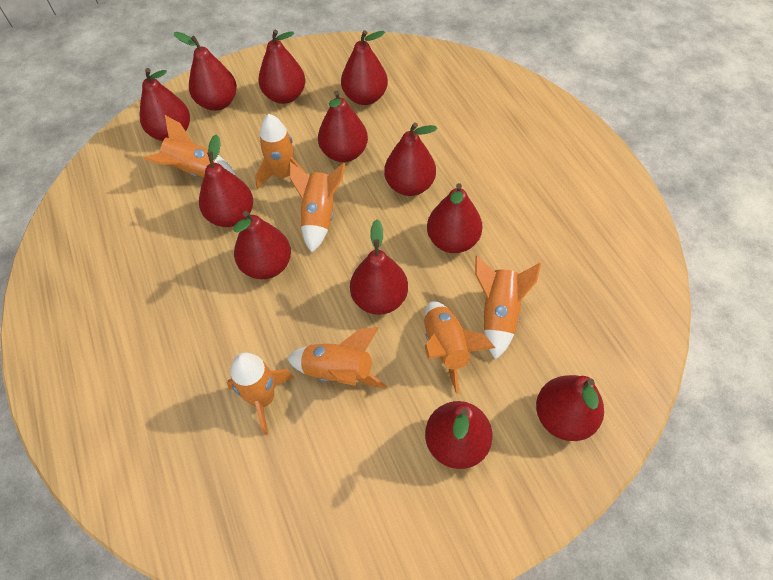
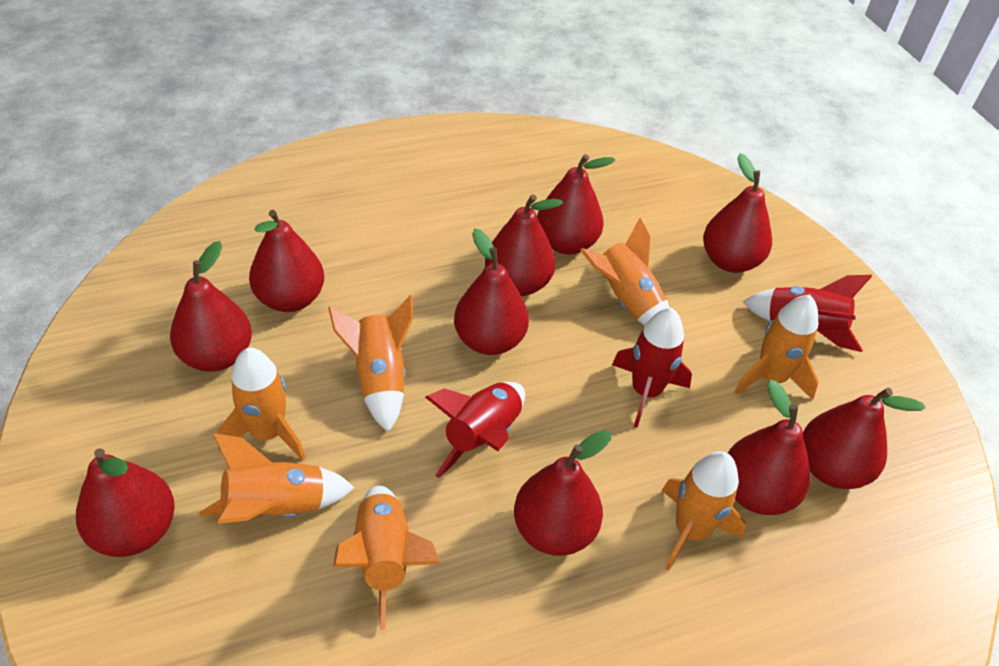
red pear: [139,68,190,141] [174,32,237,111] [199,135,253,227] [233,211,291,279] [258,30,306,104] [318,90,368,162] [341,30,388,105] [350,219,408,315] [384,123,437,196] [425,401,493,469] [427,183,482,253] [536,375,604,441] = 12 -> [76,448,175,557] [170,241,252,372] [249,210,324,312] [454,229,529,355] [485,194,563,296] [514,430,611,556] [537,154,615,254] [703,153,772,273] [728,380,811,515] [803,388,925,489] = 10
red rocket: none = 0 -> [425,382,525,478] [612,308,692,428] [743,275,872,352] = 3

